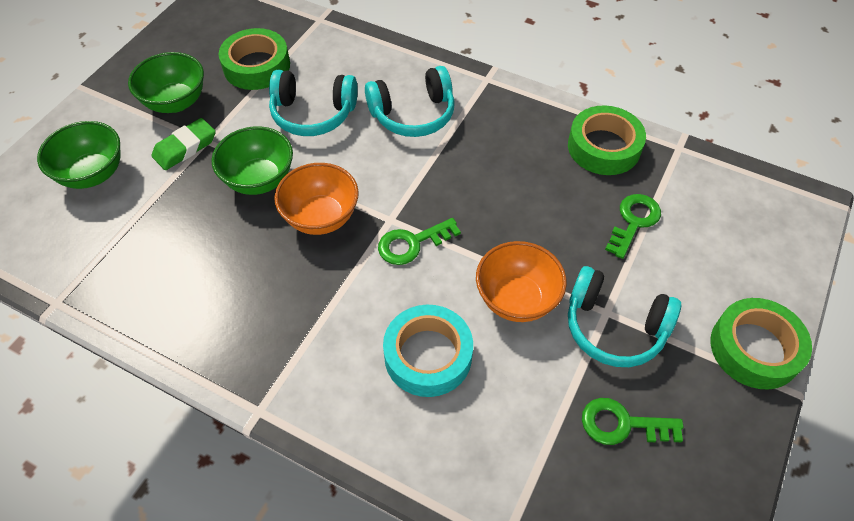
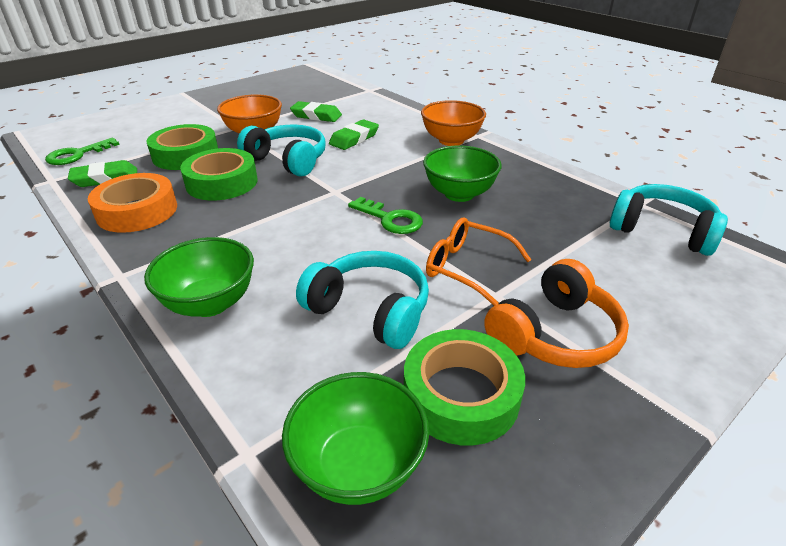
green eraser: [151,118,216,170] = 1 -> [68,160,137,187] [290,101,342,122] [329,119,379,150] = 3
green key: [378,218,461,265] [582,398,684,445] [605,194,661,259] = 3 -> [45,138,120,165] [348,197,423,234] = 2
orange glasses: none = 0 -> [426,217,531,306] = 1
orange headphones: none = 0 -> [484,259,629,368] = 1
orange tape: none = 0 -> [88,173,177,233] = 1
turquoise tape: [383,305,473,397] = 1 -> none = 0

